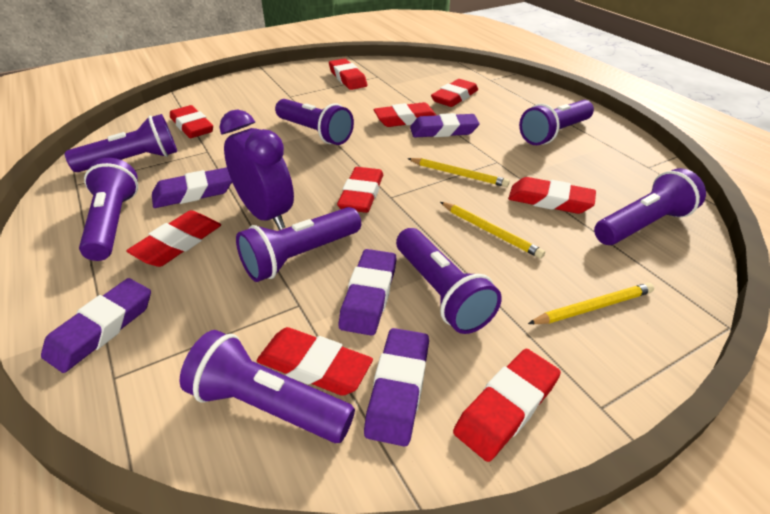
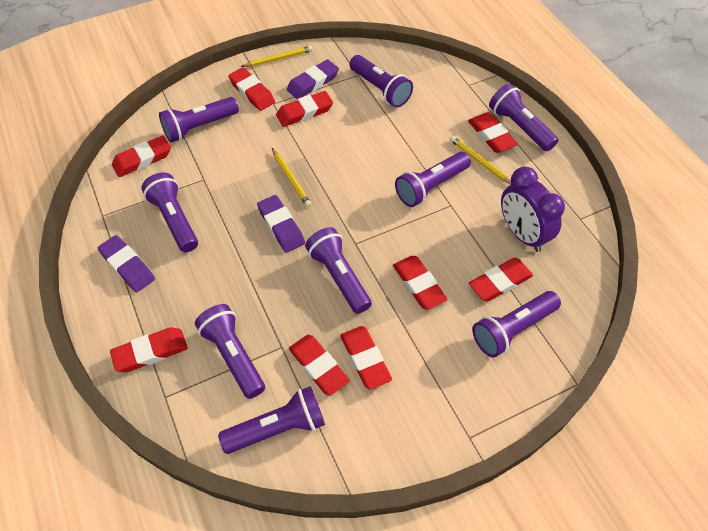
purple eraser: [41,278,151,373] [152,167,232,208] [339,249,396,336] [364,328,429,447] [410,113,480,137] = 5 -> [98,235,155,292] [257,195,305,253] [287,59,339,99] = 3
purple flashlight: [65,114,177,172] [79,158,138,261] [180,330,355,443] [236,207,361,282] [275,99,354,145] [396,228,502,334] [519,100,594,145] [594,168,706,245] = 8 -> [141,172,198,252] [159,97,239,142] [195,304,265,399] [218,386,325,454] [305,227,372,314] [349,55,413,108] [395,152,471,207] [473,291,561,357] [489,84,558,151] = 9

